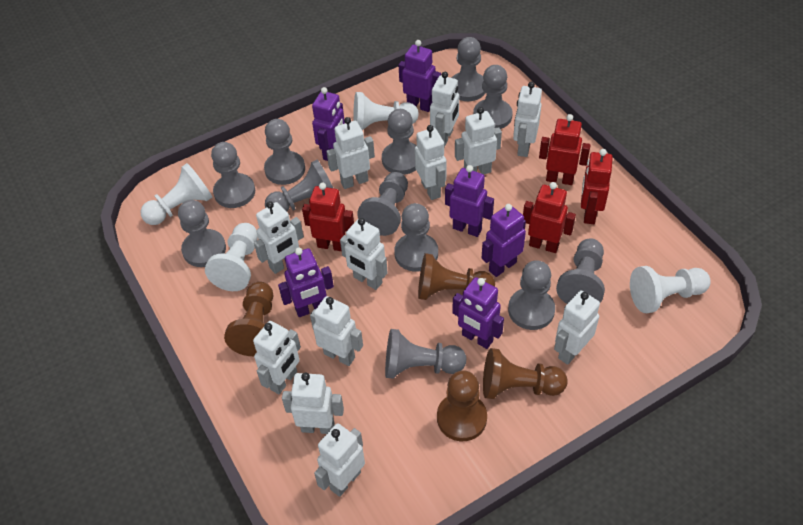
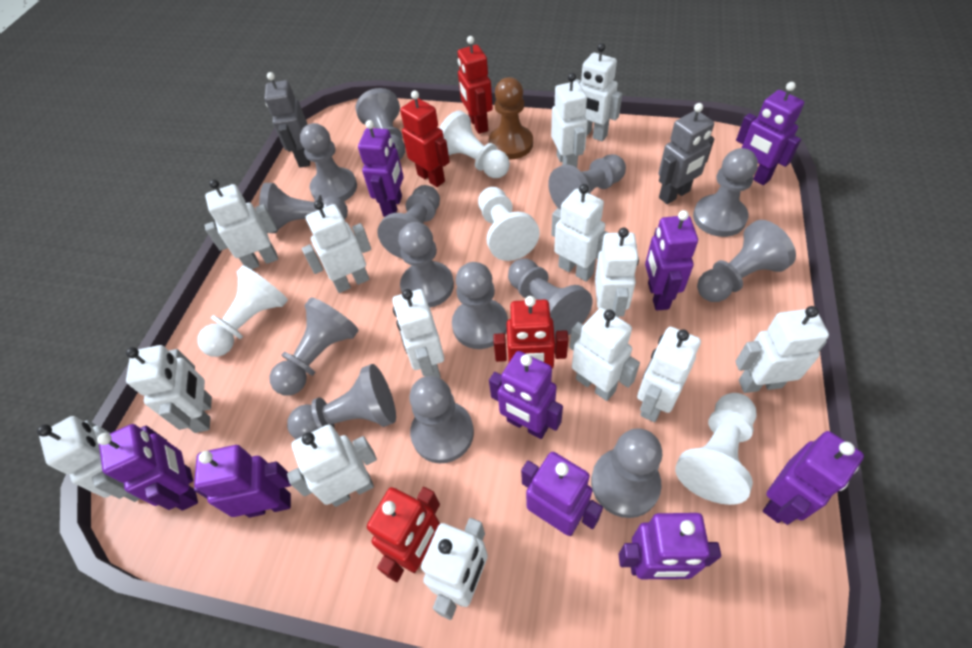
brown pawn: [224,282,273,356] [418,253,495,300] [437,370,487,441] [483,348,568,399] = 4 -> [488,77,533,160] = 1
grey pawn: [178,200,226,267] [211,142,255,208] [264,119,305,185] [265,160,333,212] [357,172,408,236] [382,109,417,175] [385,329,466,379] [394,203,438,272] [452,37,485,101] [473,65,513,129] [508,260,555,330] [556,238,605,304] = 12 -> [259,183,348,233] [270,297,359,396] [287,364,396,439] [300,123,357,201] [356,88,405,159] [377,185,440,259] [398,222,454,307] [410,376,474,463] [452,262,508,349] [508,258,593,337] [548,154,626,209] [591,428,662,518] [693,148,758,237] [697,220,796,302] = 14
grey robot: none = 0 -> [264,72,310,167] [658,103,715,204] = 2
purple robot: [278,248,334,317] [312,87,345,161] [399,40,441,112] [445,165,494,237] [452,277,504,349] [482,204,526,277] = 6 -> [97,424,198,511] [194,445,291,518] [358,120,404,217] [489,351,563,439] [521,452,603,536] [619,513,721,579] [645,210,698,310] [736,82,804,185] [763,431,864,525] = 9
white robot: [253,321,301,394] [254,201,304,274] [282,373,344,434] [310,296,363,366] [314,423,365,497] [326,117,375,189] [340,218,388,290] [415,125,447,200] [430,72,459,146] [455,107,502,174] [513,82,542,157] [554,290,600,365] = 12 -> [37,416,140,502] [126,345,212,433] [204,179,278,270] [287,425,377,507] [302,200,371,293] [392,289,444,378] [421,518,488,620] [551,73,588,168] [551,184,608,282] [570,308,640,401] [573,43,622,141] [595,227,639,318] [637,327,701,422] [735,306,829,393] = 14

